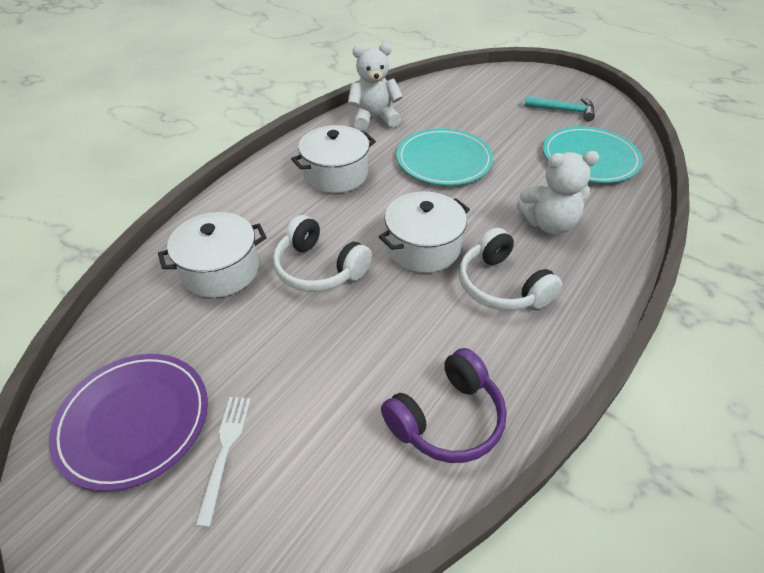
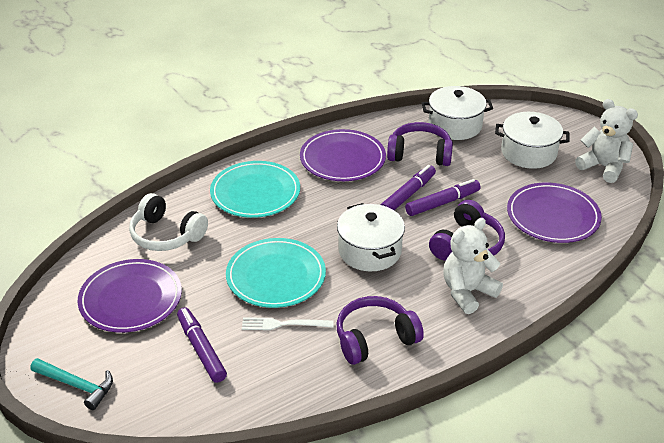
purple headphones: [381,348,507,463] = 1 -> [337,296,424,365] [387,122,453,166] [429,200,505,261] = 3
purple marker: none = 0 -> [177,307,227,383] [380,165,436,210] [405,179,481,216] = 3
purple plate: [49,354,208,491] = 1 -> [78,259,182,333] [300,129,386,181] [507,182,602,243] = 3
white headphones: [273,215,372,292] [459,228,562,311] = 2 -> [129,193,208,251] = 1

